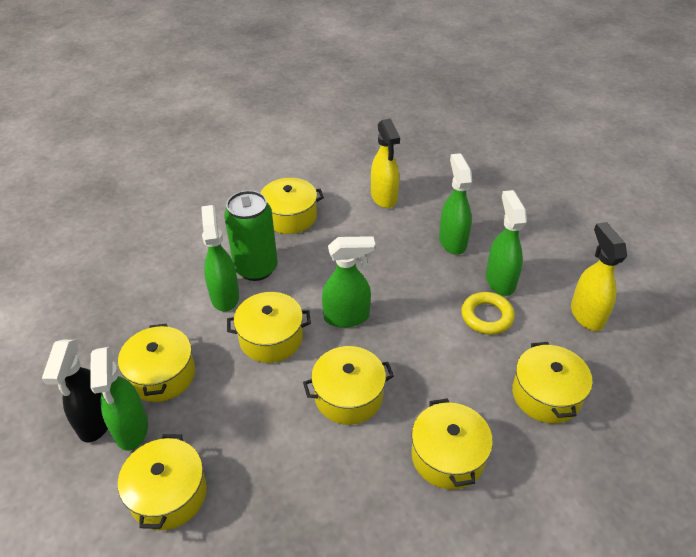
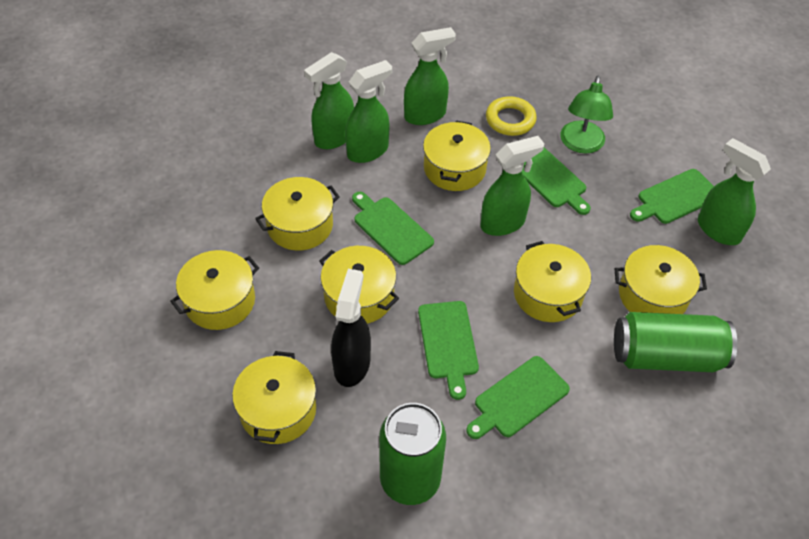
green can: [224,190,278,281] = 1 -> [379,403,446,505] [614,312,737,372] = 2
green cutting board: none = 0 -> [352,192,434,265] [418,301,479,400] [466,356,570,439] [521,147,591,215] [630,169,714,224] = 5
green lamp: none = 0 -> [560,76,613,153] = 1
yellow spray bottle: [371,118,400,208] [571,222,627,331] = 2 -> none = 0

